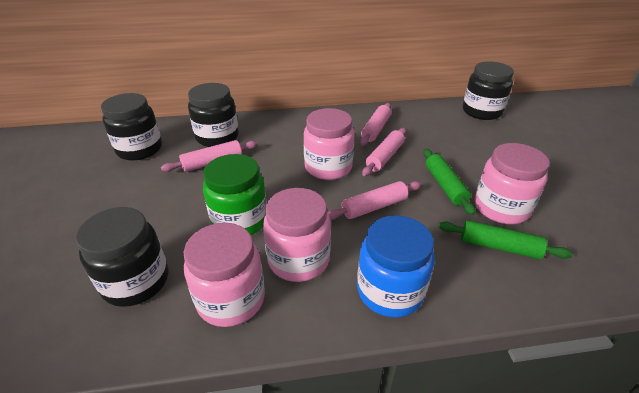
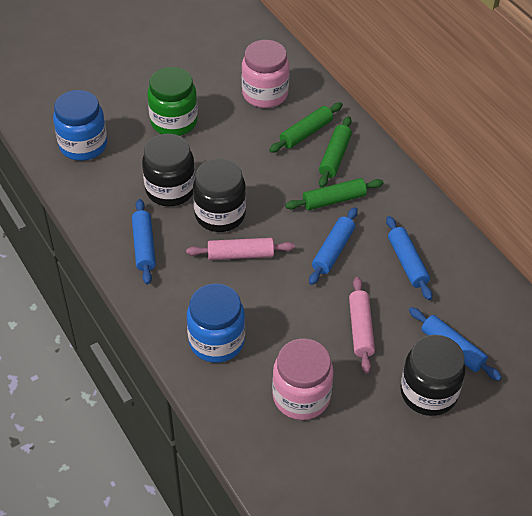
black jar: [76,207,169,307] [101,93,162,161] [188,83,239,147] [463,62,514,120] = 4 -> [142,134,195,206] [193,158,246,232] [400,335,466,416] = 3
blue jar: [357,215,435,317] = 1 -> [53,90,107,161] [187,284,245,363] = 2
blue rolling pin: none = 0 -> [132,199,156,284] [309,207,358,285] [386,216,432,300] [409,307,502,381] = 4
green rolling pin: [423,149,476,215] [438,220,573,259] = 2 -> [269,102,343,153] [285,178,384,210] [319,116,352,188] = 3
pink jar: [184,223,265,327] [263,188,331,282] [304,108,355,180] [475,143,550,224] = 4 -> [242,40,289,108] [272,339,334,420] = 2
pink rolling pin: [161,140,258,172] [328,181,422,220] [360,103,391,146] [362,128,407,176] = 4 -> [186,238,295,260] [349,277,375,373] = 2

